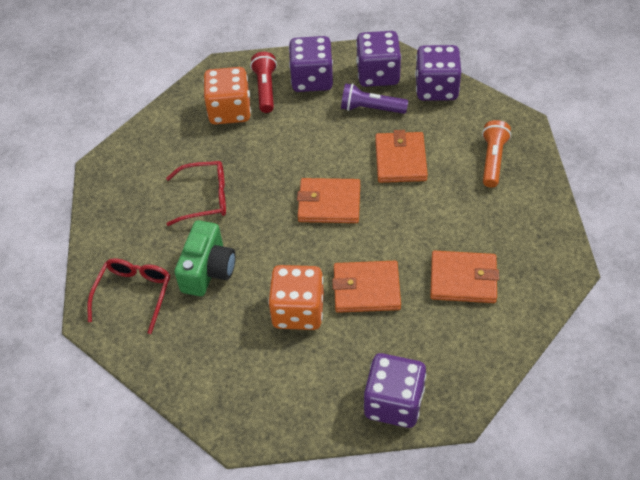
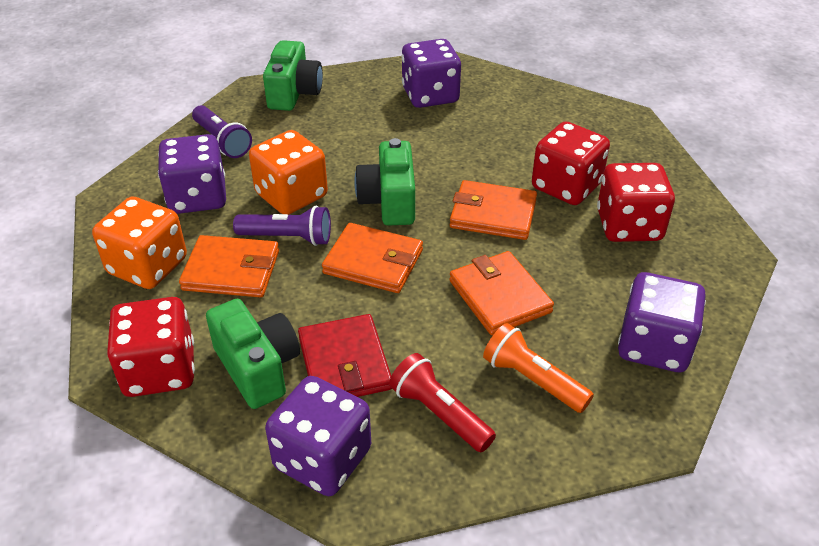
green camera: [174,220,236,296] = 1 -> [206,299,300,409] [263,40,323,111] [354,138,415,226] = 3
purple flashlight: [341,83,408,114] = 1 -> [192,105,252,158] [233,206,331,246] = 2
red dice: none = 0 -> [107,297,195,397] [532,121,610,205] [597,163,675,242] = 3
red glasses: [87,258,170,334] [166,161,226,226] = 2 -> none = 0
red wallet: none = 0 -> [298,314,392,397] = 1

